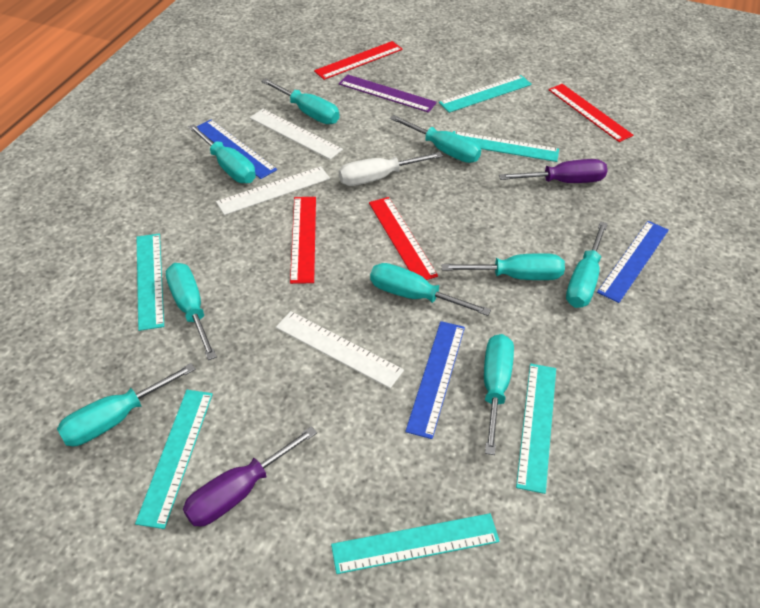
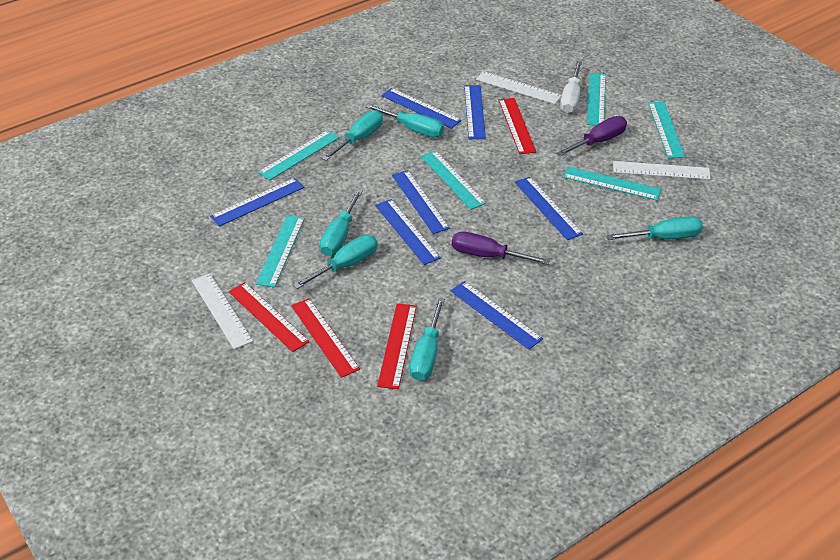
blue ruler: [196,120,277,179] [405,321,465,439] [597,221,669,303] = 3 -> [210,178,305,226] [375,199,441,265] [381,88,462,129] [392,170,450,234] [451,281,543,350] [464,85,486,139] [515,177,583,240] = 7
purple ruler: [339,74,437,113] = 1 -> none = 0
turquoise screwdriver: [57,363,196,446] [166,263,217,360] [188,124,256,183] [261,78,339,124] [370,263,491,316] [390,115,481,163] [441,253,565,280] [484,334,514,455] [566,221,608,308] = 9 -> [293,235,378,289] [320,189,363,256] [322,110,383,161] [365,104,444,138] [410,298,445,381] [606,216,703,240] = 6

